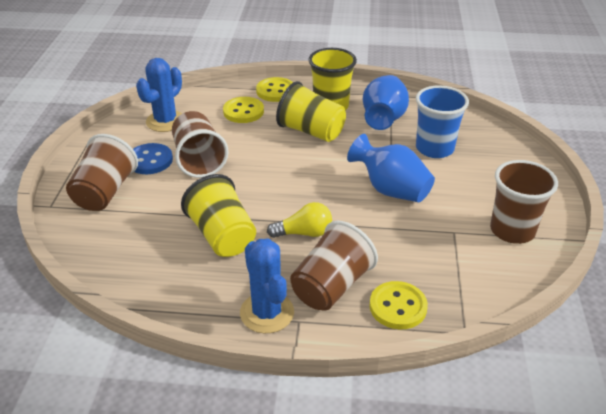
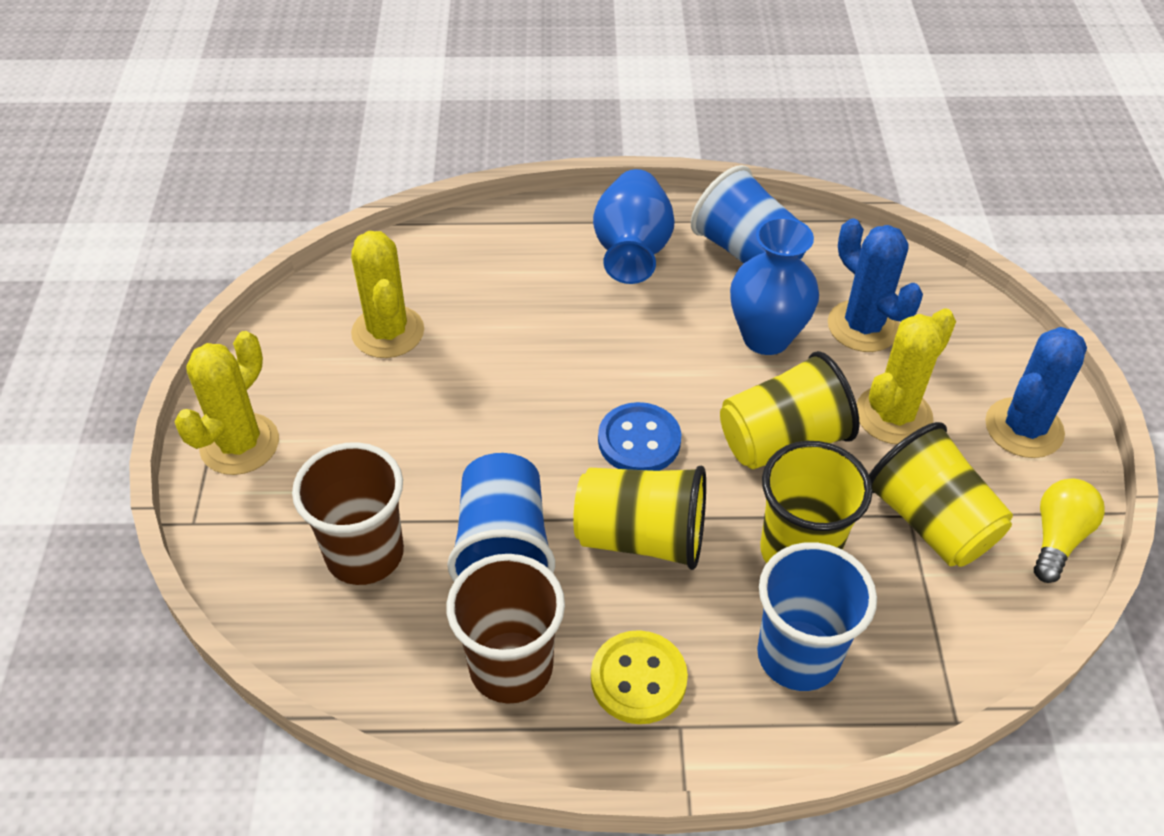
blue cup: [416,85,469,158] = 1 -> [447,453,555,581] [691,165,805,264] [757,542,877,691] = 3
brown cup: [66,134,138,211] [172,111,228,178] [290,221,378,310] [490,160,558,244] = 4 -> [292,442,404,585] [446,554,565,704] = 2
yellow button: [223,97,264,123] [256,77,293,102] [370,281,428,330] = 3 -> [591,630,688,724] = 1
yellow cactus: none = 0 -> [175,331,279,475] [351,231,424,358] [857,308,956,444] = 3
yellow cup: [181,174,256,257] [276,81,346,142] [309,48,357,110] = 3 -> [573,466,706,570] [720,351,860,469] [760,441,873,564] [869,422,1013,567] = 4

